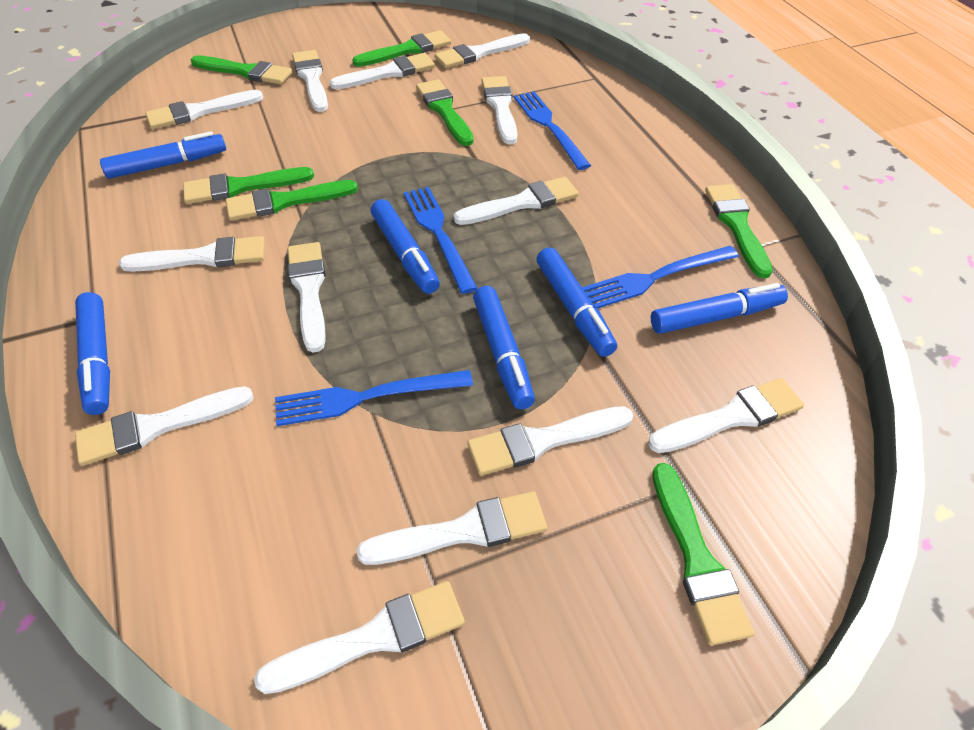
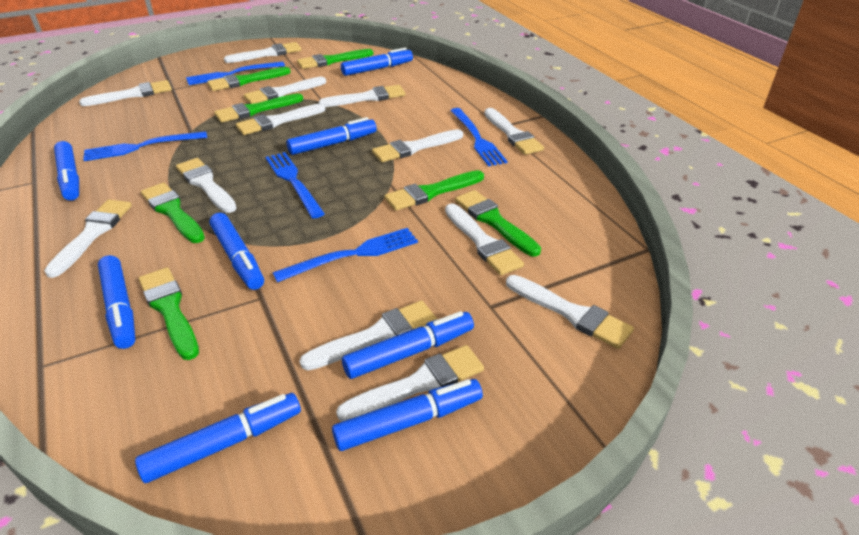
blue fork: [275,370,473,426] [404,187,478,294] [514,91,591,170] [582,246,739,309] = 4 -> [83,131,207,161] [186,61,285,85] [265,152,325,219] [273,228,418,282] [450,108,508,167] = 5
blue marker: [75,292,110,415] [100,131,226,179] [371,199,440,294] [473,286,535,409] [537,247,617,357] [651,283,788,334] = 6 -> [54,141,79,201] [98,255,136,349] [135,393,301,483] [209,213,264,290] [286,117,377,155] [332,379,483,451] [341,47,413,76] [342,311,474,379] = 8

